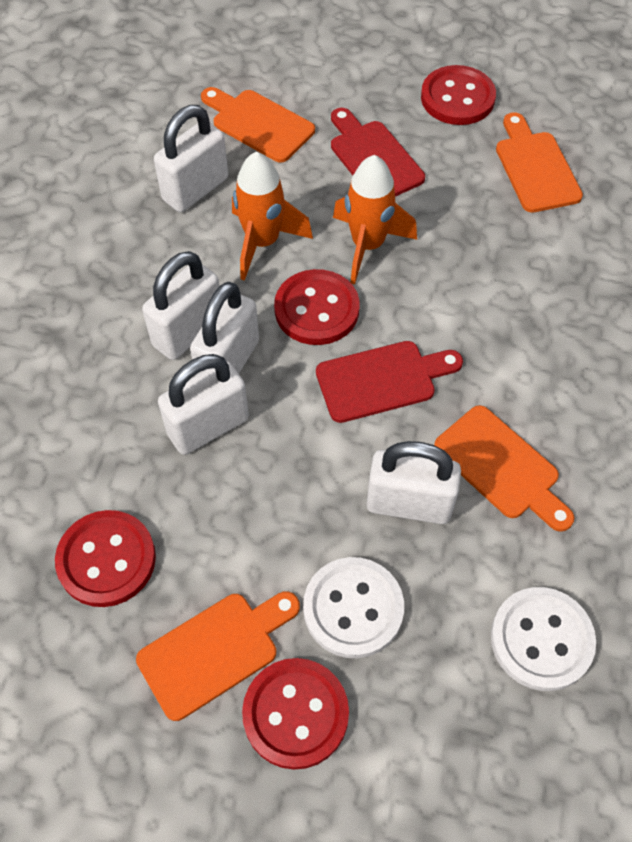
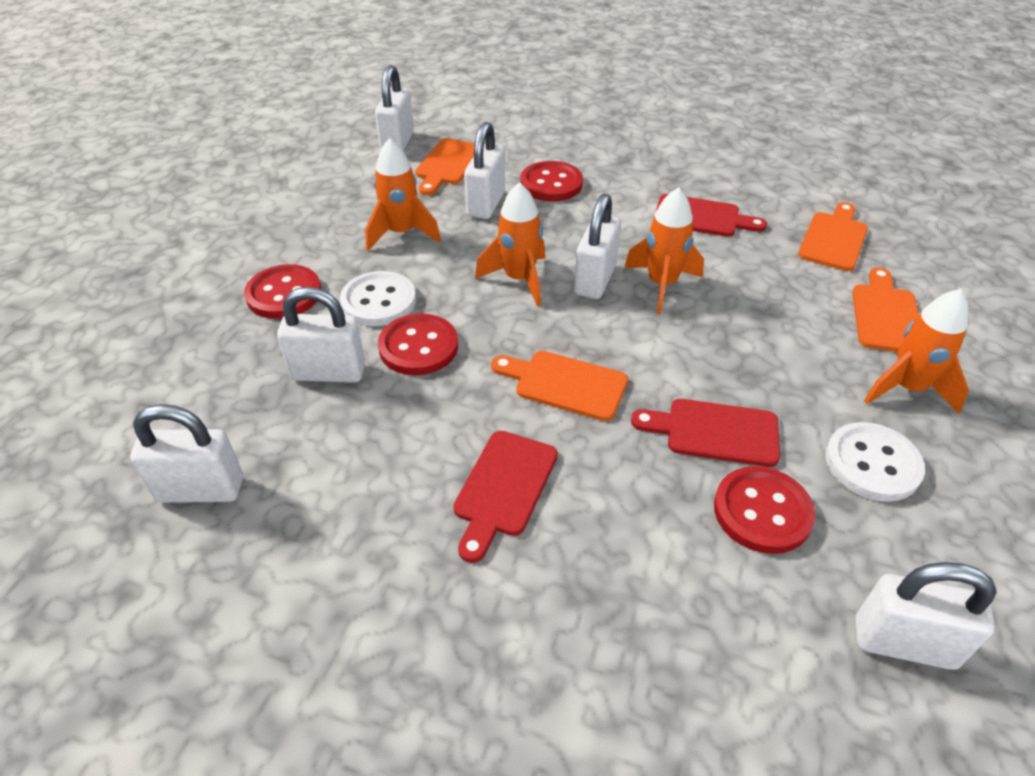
orange rocket: [232,152,313,281] [333,155,417,285] = 2 -> [365,138,441,251] [475,182,545,307] [624,187,704,314] [864,289,969,414] = 4
red cutting board: [316,341,463,423] [331,108,425,197] = 2 -> [453,431,558,563] [631,399,780,467] [656,194,767,237] = 3
white padlock: [142,251,219,360] [154,105,228,212] [158,354,249,455] [190,282,259,376] [367,441,461,524] = 5 -> [130,404,243,503] [277,287,365,383] [375,65,414,151] [464,122,505,219] [574,194,621,299] [856,562,997,670] = 6

